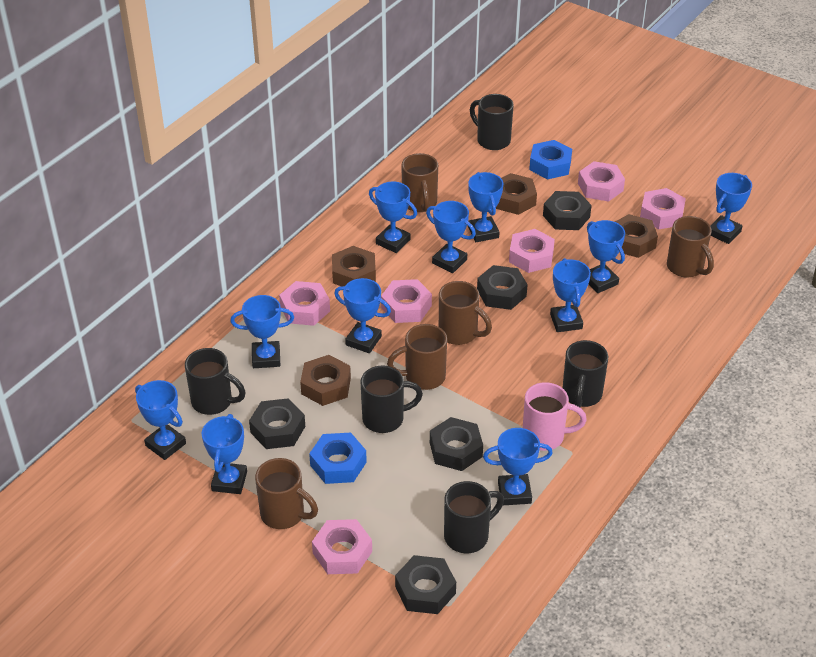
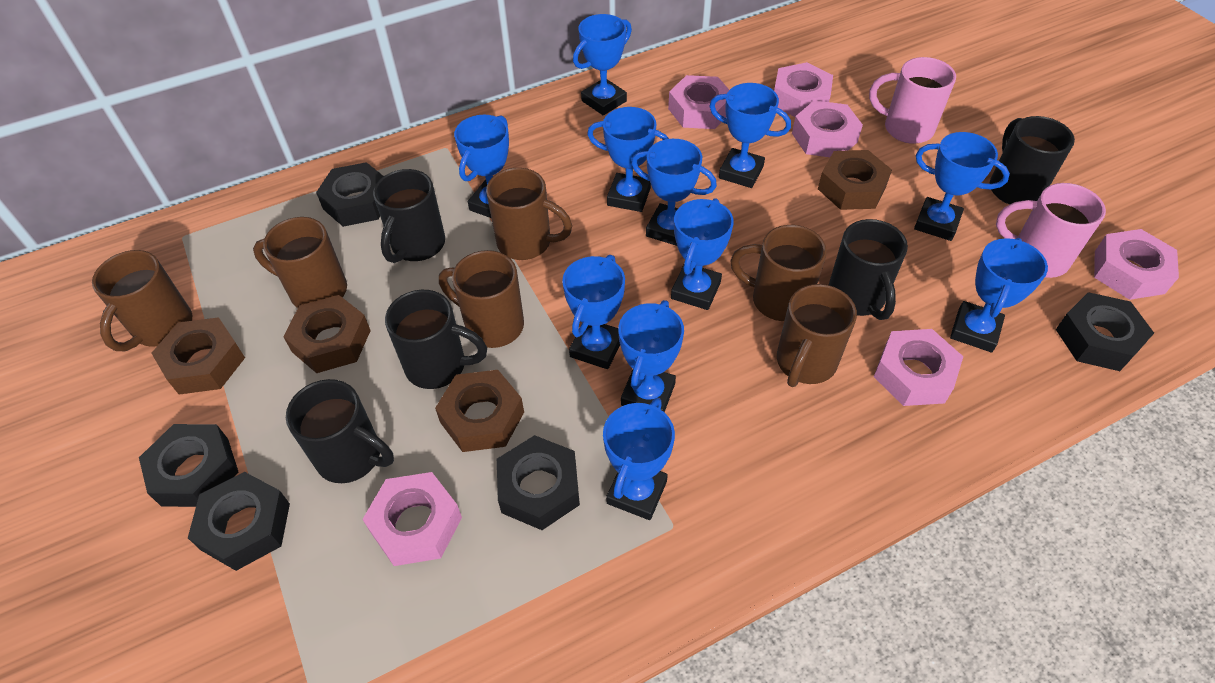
blue nut: [309,432,367,484] [529,140,572,179] = 2 -> none = 0
brown mug: [255,458,318,529] [387,324,447,390] [401,153,438,212] [439,281,492,345] [667,216,714,277] = 5 -> [92,250,192,351] [253,217,347,308] [439,250,524,348] [486,168,572,260] [730,225,827,321] [777,284,857,387] = 6
pink mug: [523,382,587,451] = 1 -> [869,57,956,144] [996,183,1106,278] = 2

